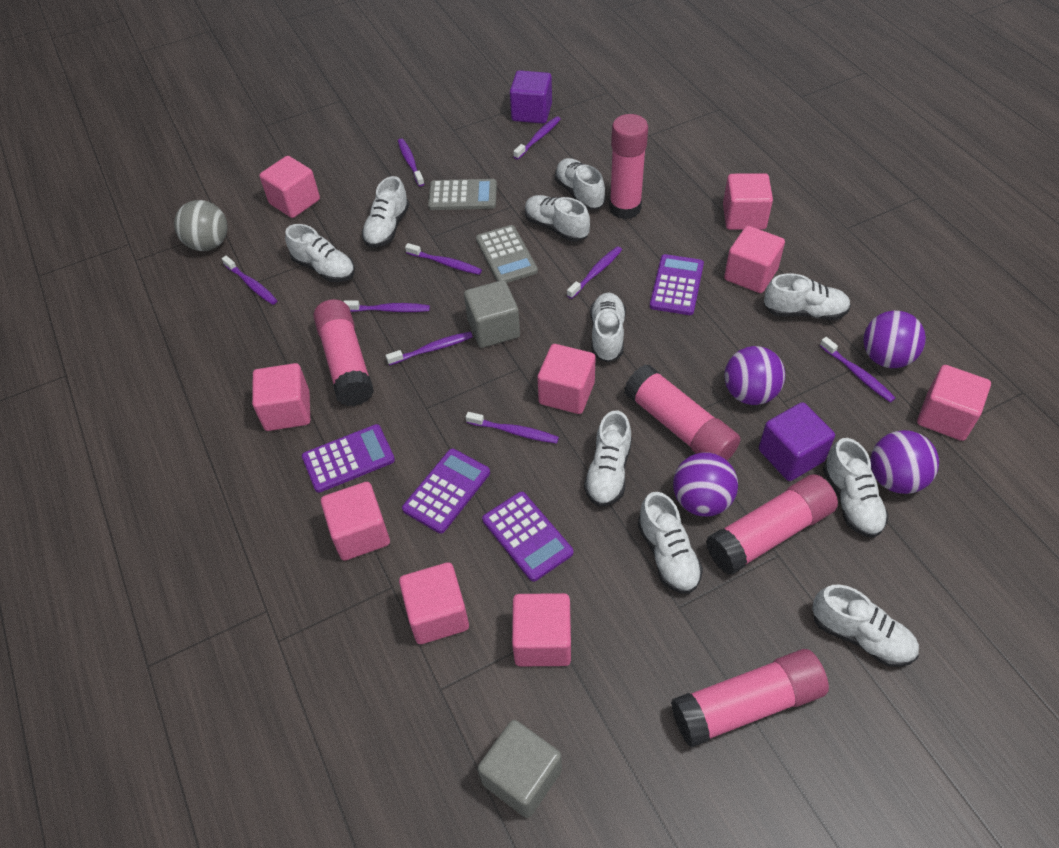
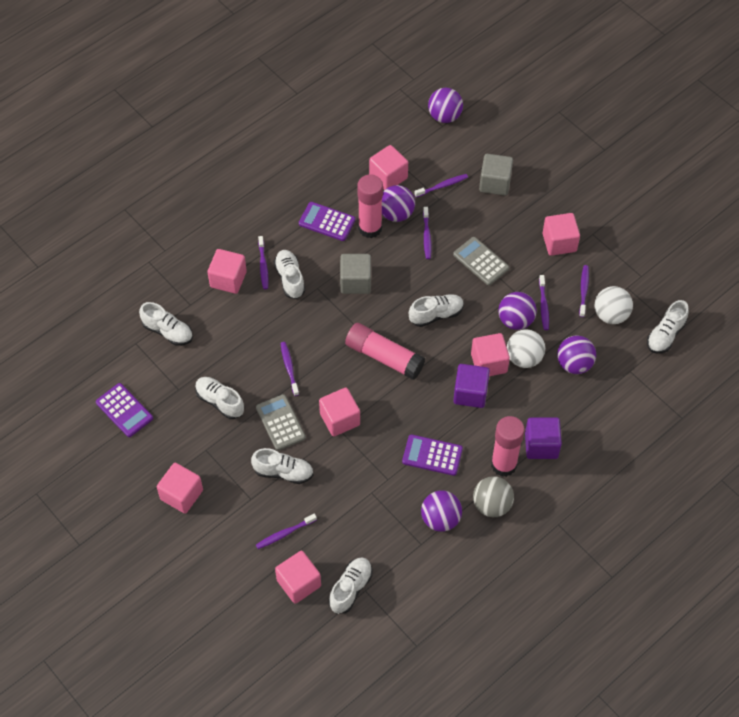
pink cube: [252,363,310,431] [259,156,320,218] [321,482,390,561] [399,562,469,644] [512,593,571,666] [537,344,596,414] [723,173,773,230] [724,226,785,293] [917,365,991,441] = 9 -> [157,463,203,514] [208,249,247,294] [275,551,321,604] [319,388,360,436] [369,145,408,190] [471,333,510,376] [542,213,580,256] = 7
pink glue stick: [313,299,374,406] [609,114,648,219] [624,364,740,461] [671,649,829,747] [706,474,838,575] = 5 -> [345,323,425,380] [357,174,383,238] [491,416,525,477] = 3
purple ball: [673,452,738,517] [725,346,785,405] [863,311,926,368] [870,430,939,494] = 4 -> [382,185,415,222] [421,490,462,532] [428,88,463,123] [498,292,537,330] [557,335,596,374] = 5
purple calculator: [302,424,395,493] [402,449,490,534] [482,492,573,582] [650,254,704,315] = 4 -> [96,383,153,437] [299,202,356,241] [402,434,463,476] = 3
purple toothbrush: [222,256,278,305] [343,300,430,312] [386,332,473,365] [398,138,424,187] [405,243,482,275] [466,412,559,444] [513,116,561,160] [567,246,622,299] [820,337,895,403] = 9 -> [256,514,317,549] [258,236,269,289] [281,342,299,396] [414,174,468,198] [423,207,432,259] [539,275,549,330] [579,265,589,317] = 7
white ball: none = 0 -> [507,329,545,368] [595,286,633,324] = 2
white shoe: [285,224,355,282] [362,176,409,248] [525,195,590,242] [555,158,606,210] [584,411,632,507] [590,292,626,362] [638,492,703,594] [764,273,851,320] [812,585,919,667] [823,438,889,538] = 10 -> [139,302,193,346] [195,377,244,419] [251,448,314,484] [274,250,305,299] [329,557,372,614] [409,294,464,327] [647,300,689,353] = 7

